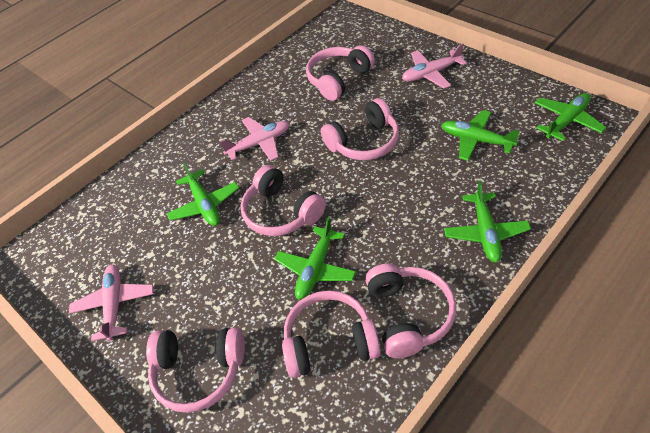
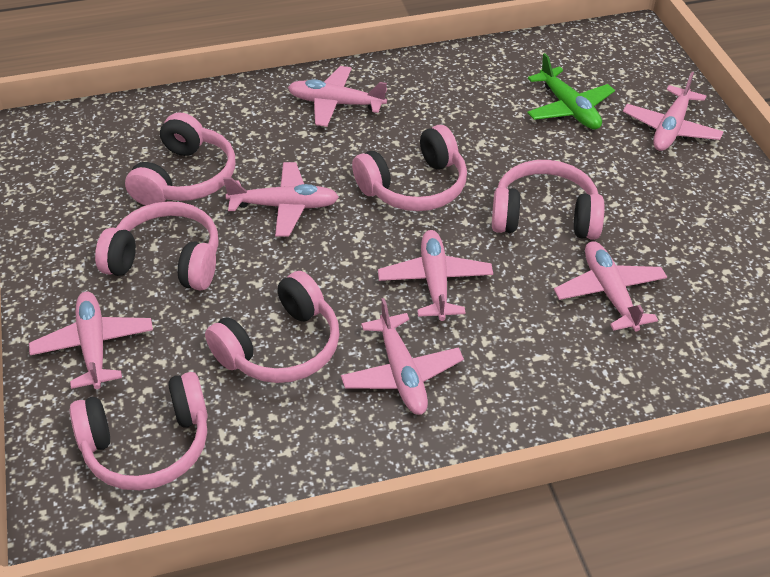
green plane: [167,163,239,226] [274,217,356,300] [441,110,520,161] [444,181,531,263] [534,93,606,141] = 5 -> [527,53,615,129] = 1
pink plane: [69,264,154,342] [220,117,290,161] [402,44,467,89] = 3 -> [29,291,153,389] [223,162,339,236] [288,66,387,127] [341,298,464,415] [378,230,493,321] [554,241,667,332] [623,72,723,151] = 7

